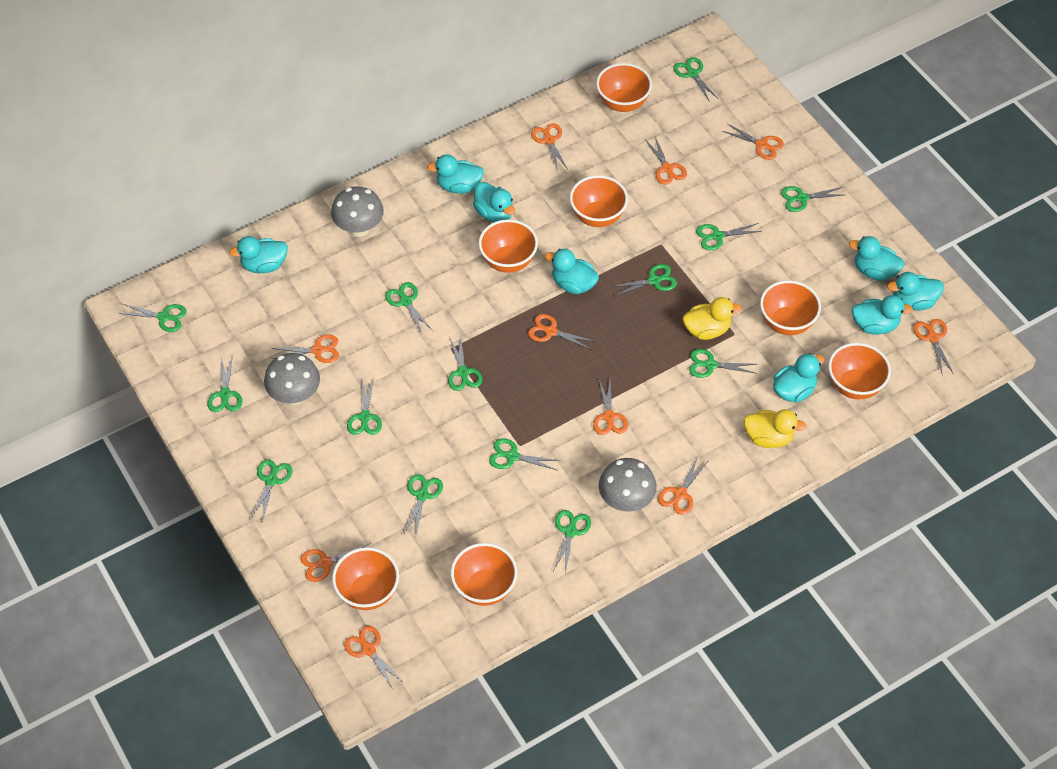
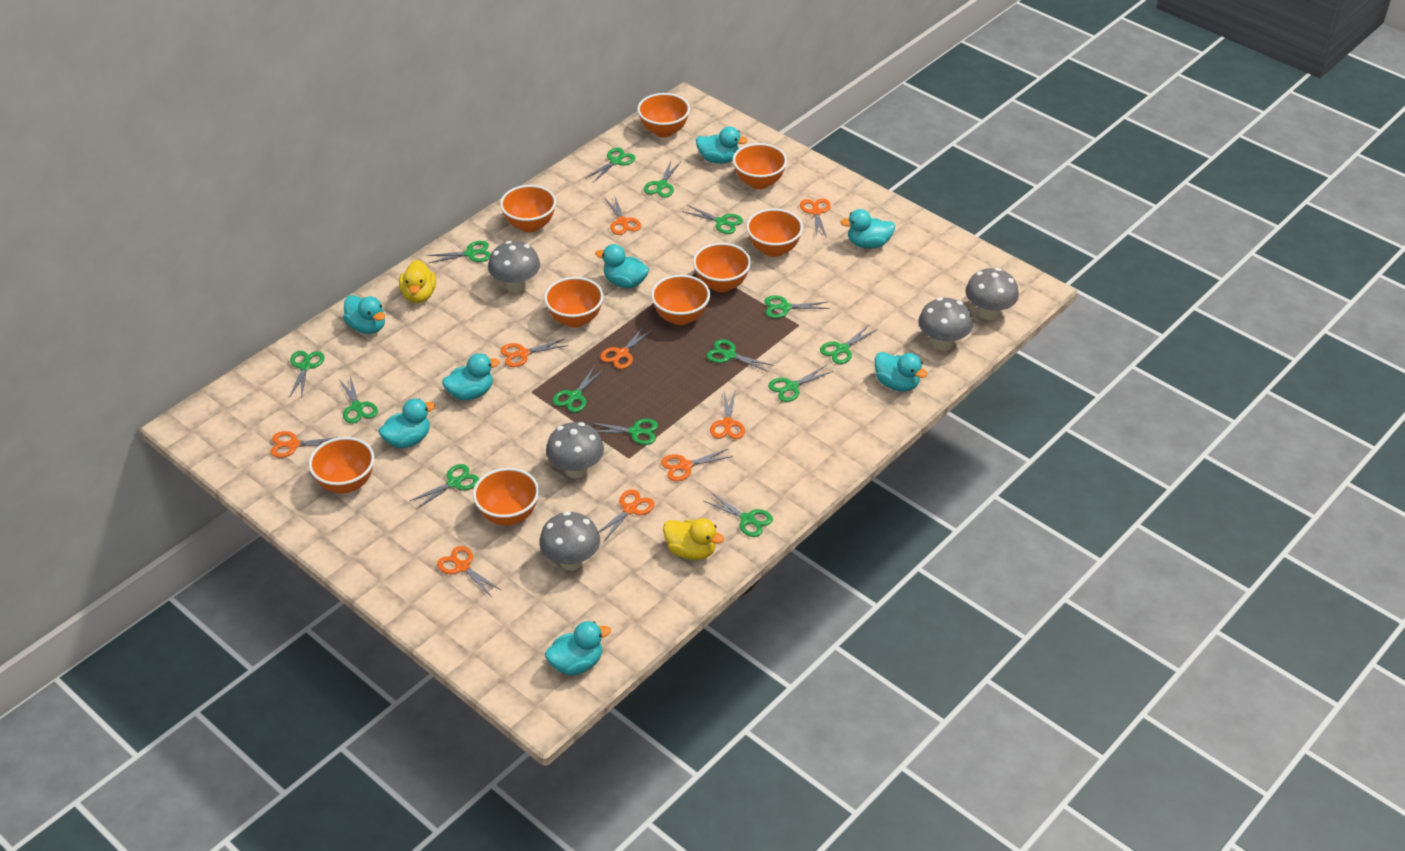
grey mushroom: [264,353,320,405] [331,187,384,237] [599,458,657,512] = 3 -> [488,241,540,293] [539,511,600,570] [546,422,604,478] [918,297,973,351] [966,268,1019,320] = 5
orange bowl: [332,547,399,610] [451,543,517,606] [478,219,538,273] [570,175,628,227] [596,63,652,112] [760,280,821,335] [828,343,891,399] = 7 -> [309,437,374,493] [473,468,539,526] [500,185,556,232] [544,277,604,328] [637,93,690,138] [651,275,710,325] [693,243,751,292] [733,143,787,189] [746,208,803,257] = 9
orange scissors: [271,335,339,363] [300,543,370,582] [344,626,404,689] [528,314,596,350] [531,123,568,171] [593,380,628,435] [645,137,687,185] [658,456,709,515] [722,123,784,160] [913,319,953,373] = 10 -> [270,431,339,458] [437,546,501,597] [500,339,568,367] [598,489,654,541] [600,325,654,369] [605,197,641,235] [661,449,733,481] [710,389,745,439] [800,199,831,238] = 9

